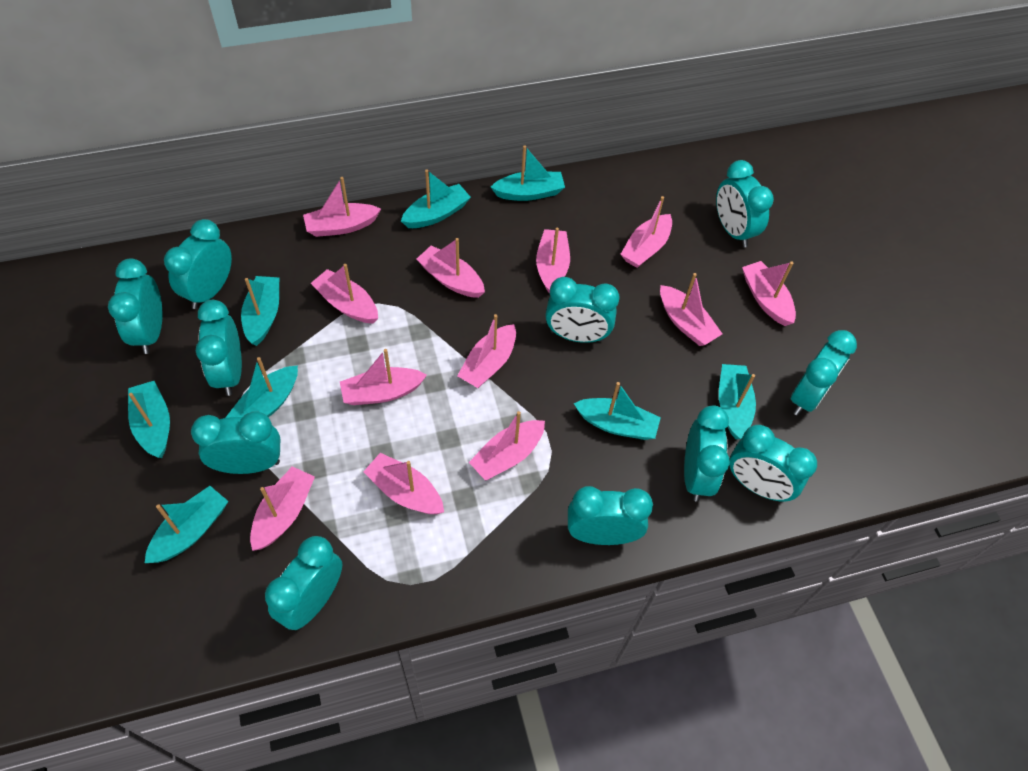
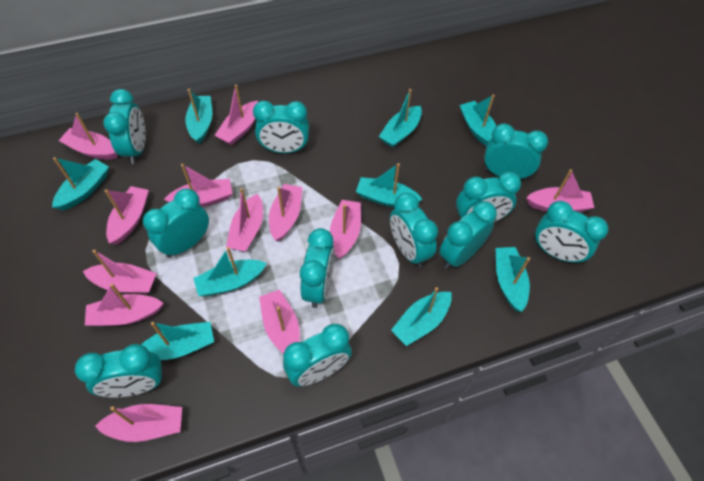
turquoise boat: [128,381,170,458] [145,486,228,563] [225,357,298,418] [241,276,279,346] [401,169,471,228] [491,145,565,201] [574,382,661,440] [719,364,756,439] = 8 -> [52,157,109,210] [141,322,214,360] [185,89,212,144] [193,247,267,296] [356,163,423,207] [379,89,422,148] [391,287,452,346] [460,95,496,146] [495,247,530,312] = 9

